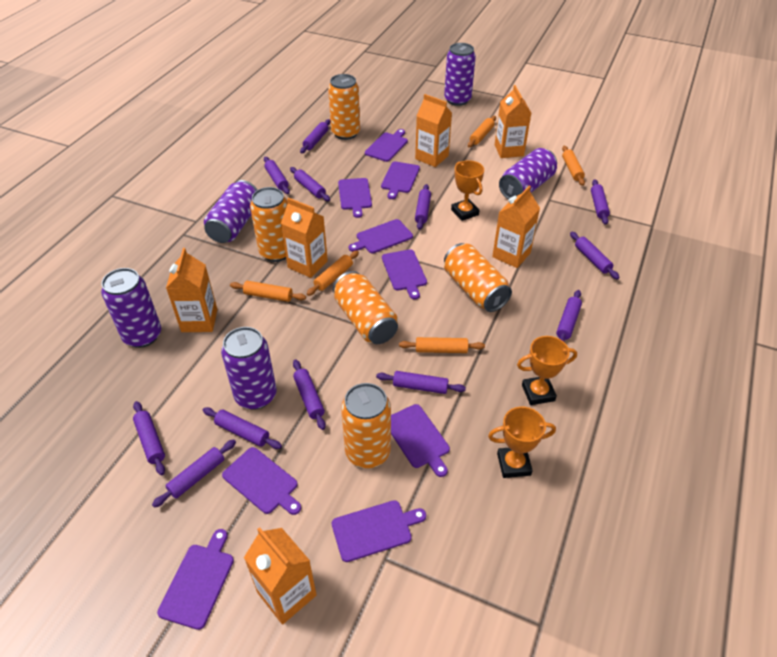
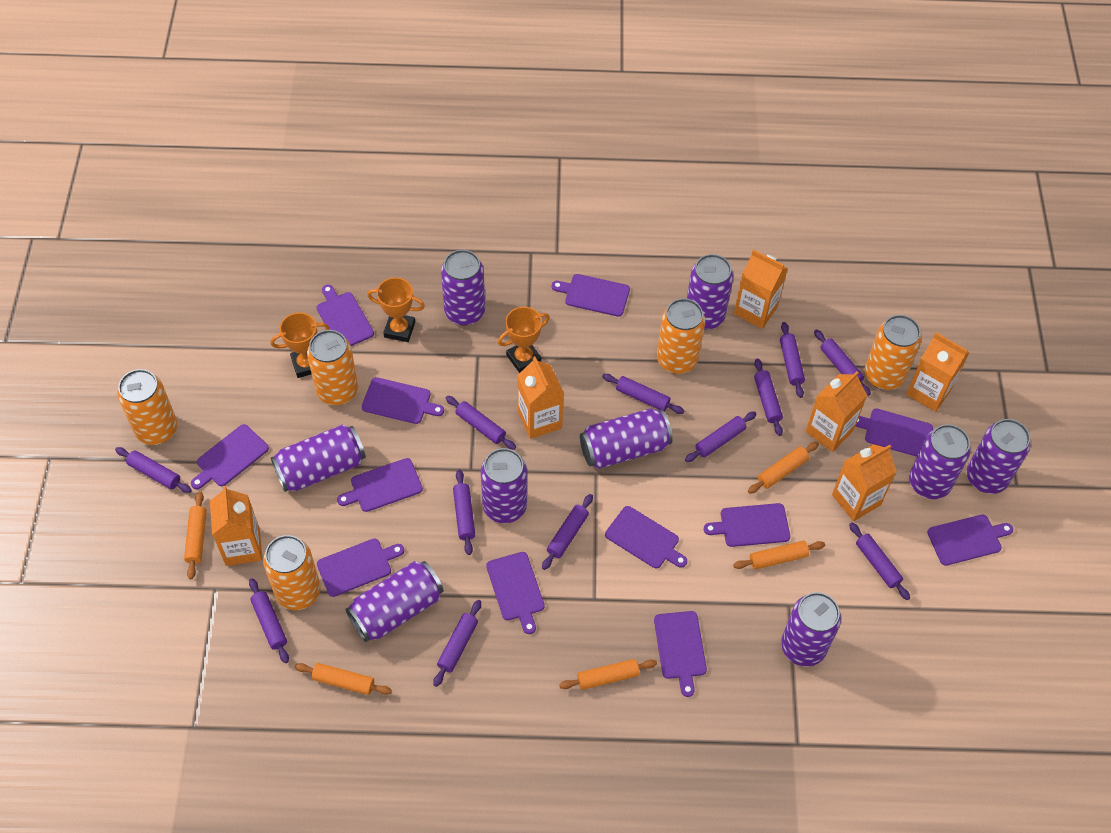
purple can: [101,268,161,348] [204,180,257,243] [221,327,277,410] [444,43,476,106] [499,148,557,199] = 5 -> [271,424,366,492] [345,561,443,642] [441,250,485,325] [481,448,527,523] [580,409,672,469] [687,254,734,330] [781,592,841,667] [909,424,971,499] [967,419,1030,494] = 9
purple cutting board: [157,529,234,630] [222,447,301,515] [332,500,426,562] [338,178,372,218] [349,219,413,253] [365,129,408,162] [381,161,420,199] [382,249,427,299] [391,404,450,477] = 9 -> [191,424,269,489] [316,285,374,346] [317,538,404,597] [337,458,423,512] [362,377,444,424] [486,552,545,634] [552,274,630,317] [605,506,687,568] [654,611,707,697] [704,503,790,547] [855,408,933,457] [927,515,1013,566] = 12

